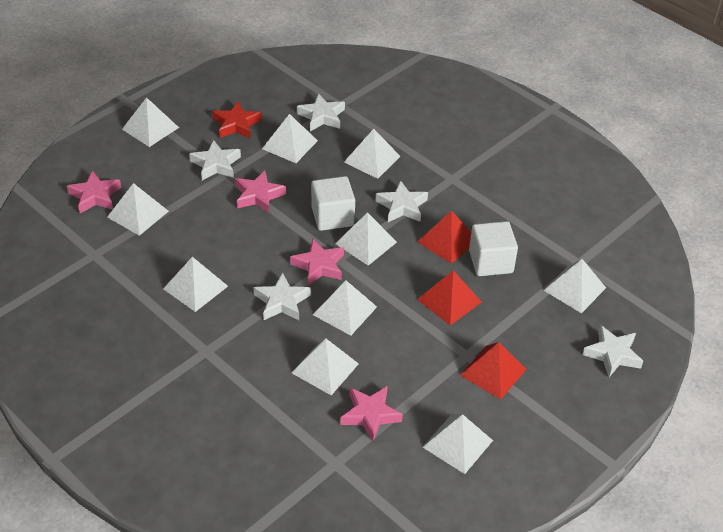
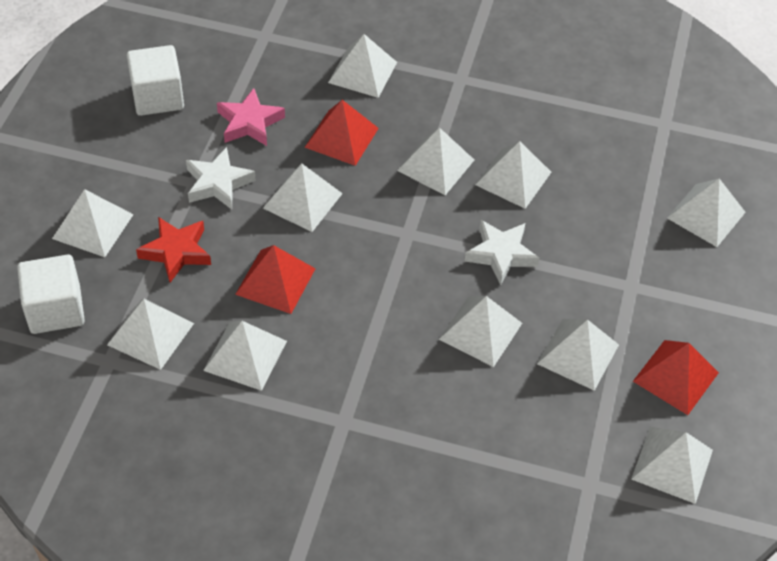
pink star: [67,170,121,213] [235,170,286,213] [290,239,344,286] [340,386,403,441] = 4 -> [217,88,285,146] = 1
white pyramid: [107,183,169,236] [122,97,179,147] [163,257,228,312] [262,114,318,163] [292,338,359,395] [313,281,377,336] [335,212,397,266] [344,129,401,179] [423,414,493,474] [543,259,606,313] = 10 -> [52,189,134,257] [107,299,194,370] [203,321,287,391] [263,164,343,232] [328,34,397,98] [397,128,474,195] [439,296,522,367] [475,141,551,209] [537,319,619,391] [631,427,713,504] [667,178,746,247] = 11
white star: [189,140,241,180] [254,273,311,320] [297,93,345,131] [376,180,428,222] [583,325,643,377] = 5 -> [186,147,256,209] [464,220,539,286] = 2

